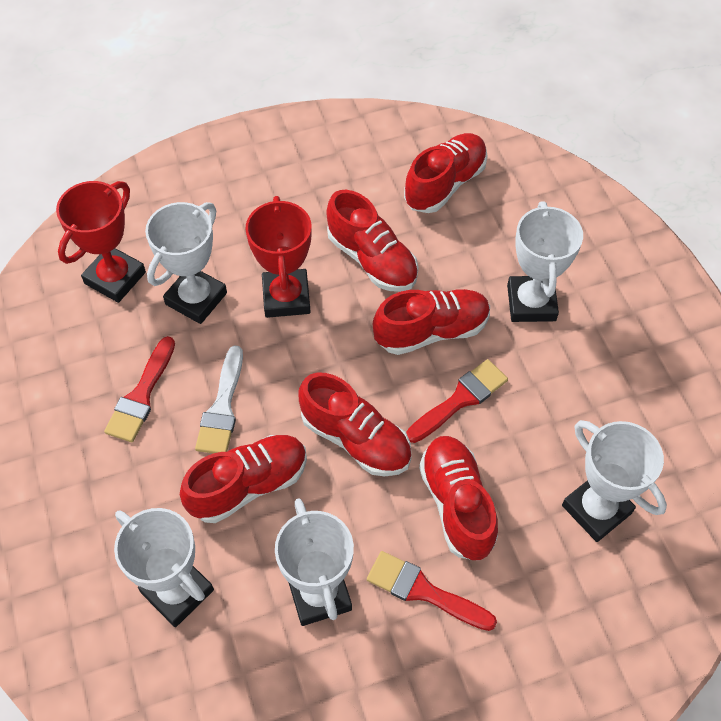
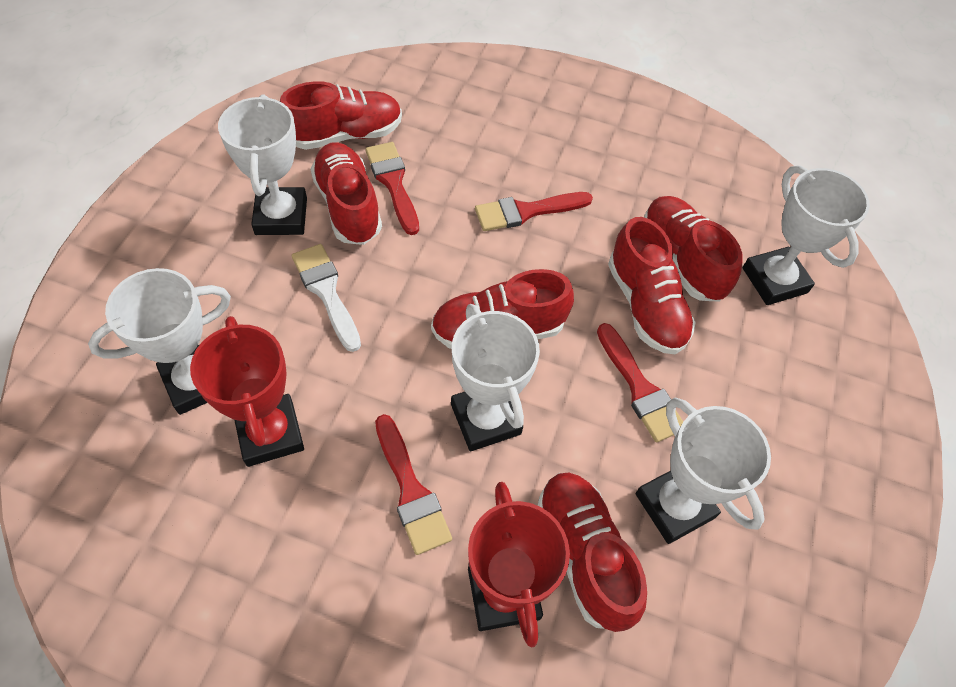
red brush: [104,336,175,442] [367,551,497,631] [406,359,508,443] = 3 -> [365,142,419,235] [375,414,452,555] [475,192,593,231] [597,323,683,443] = 4

